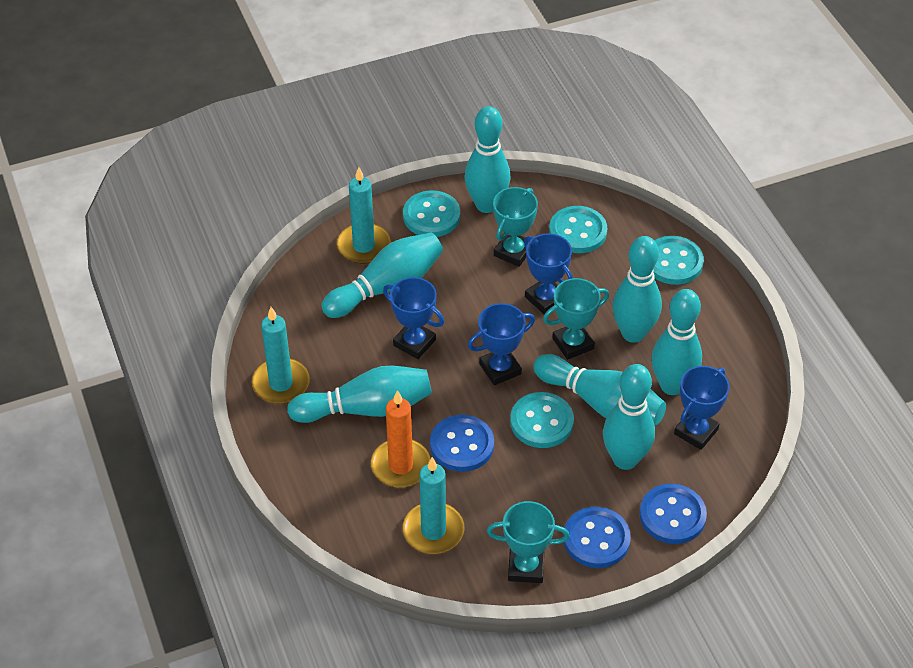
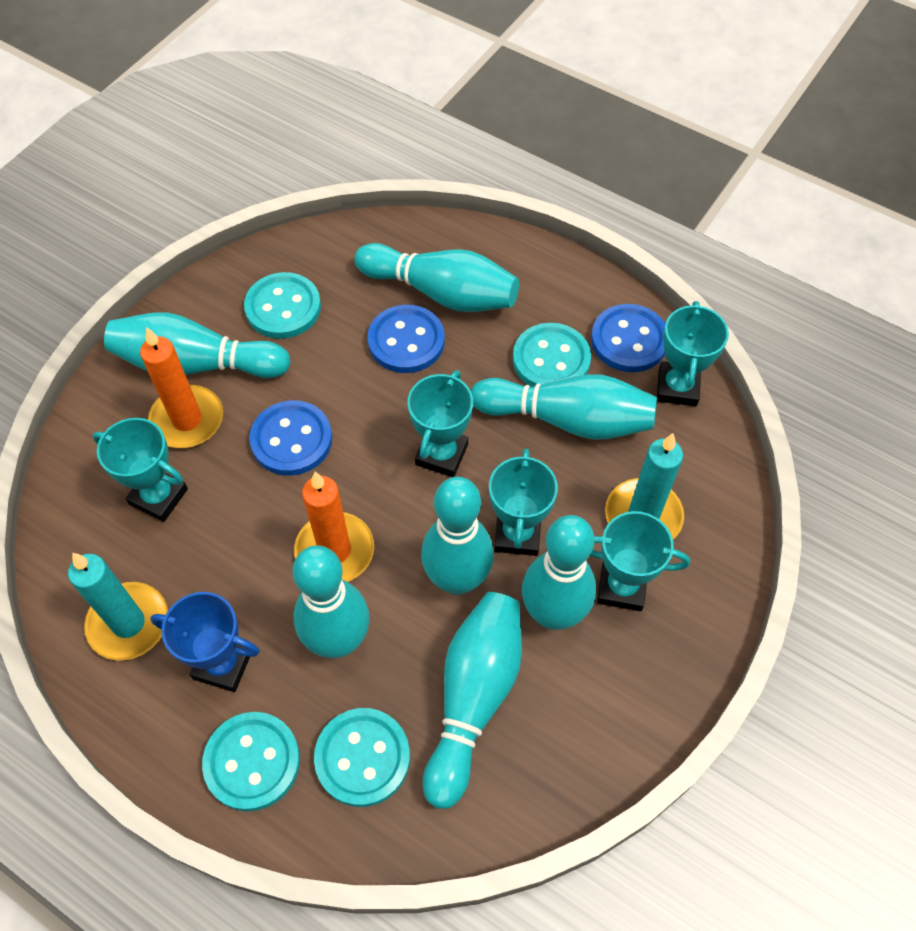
blue trophy: [383,277,444,359] [468,303,535,385] [524,233,573,314] [674,366,729,450] = 4 -> [150,592,260,692] = 1
orange candle: [371,390,431,487] = 1 -> [140,327,223,448] [294,472,374,582] = 2
turquoise candle: [252,307,310,404] [337,167,391,264] [403,457,464,554] = 3 -> [68,553,168,660] [605,433,684,539] = 2
turquoise trophy: [487,501,570,583] [493,187,538,267] [543,278,609,360] = 3 -> [93,418,188,522] [407,370,473,477] [489,448,558,556] [590,511,690,611] [657,301,729,406] = 5

